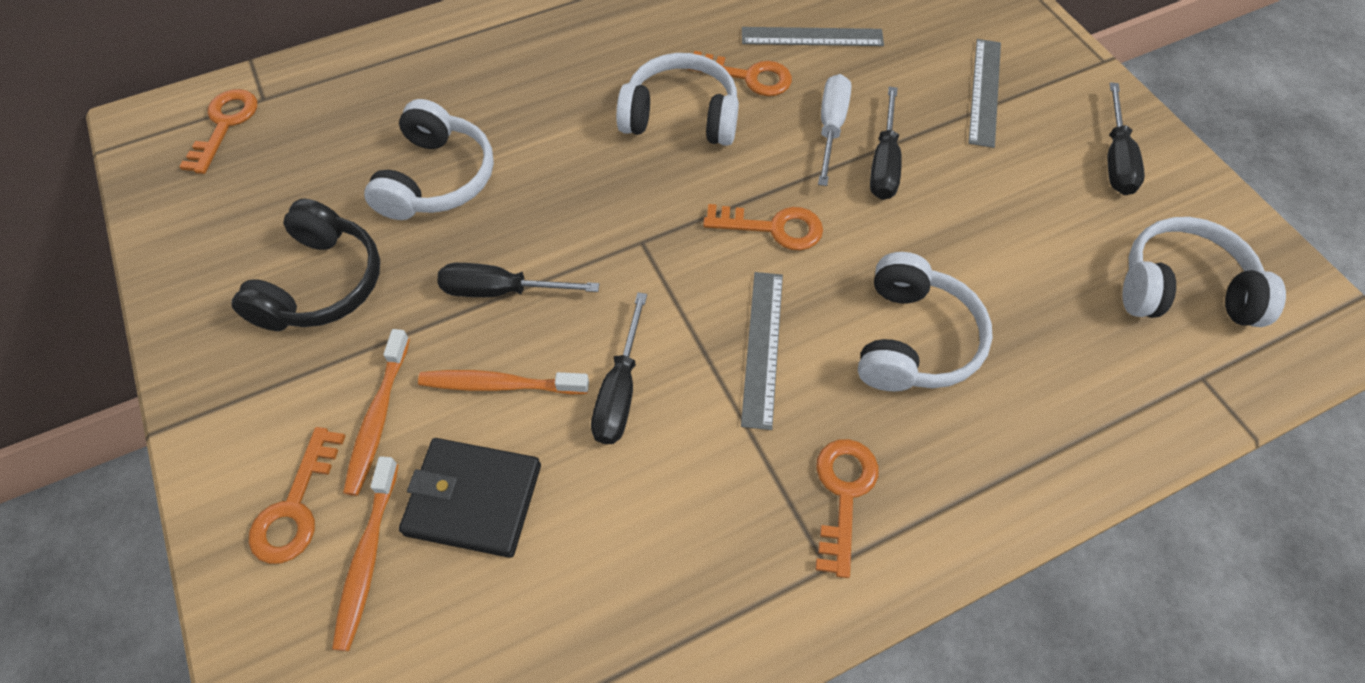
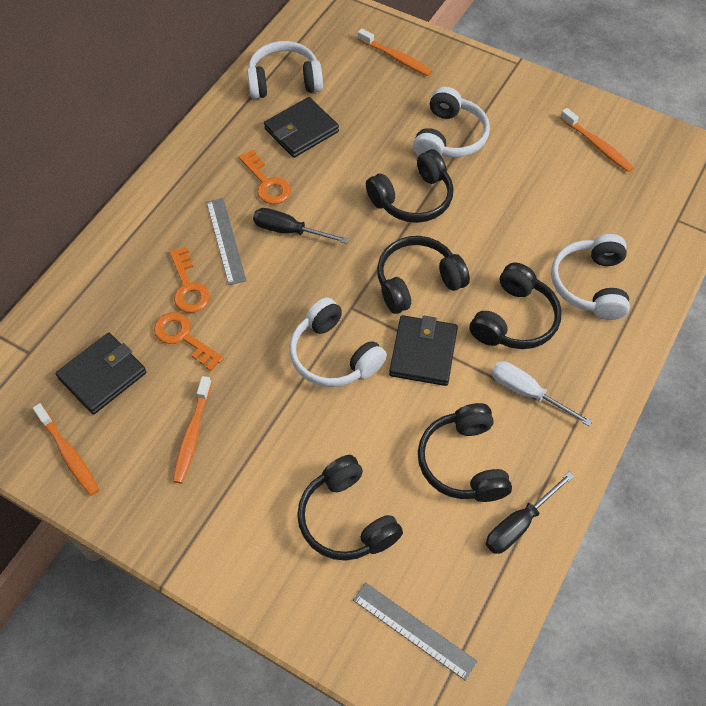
black headphones: [231,198,380,331] = 1 -> [297,455,403,561] [366,149,453,223] [377,236,470,314] [418,403,512,502] [470,263,562,349] = 5
black screwdriver: [437,263,599,297] [591,292,647,444] [870,87,902,200] [1108,82,1145,195] = 4 -> [253,208,349,244] [486,472,574,554] = 2
black wallet: [399,438,541,558] = 1 -> [56,333,146,415] [264,97,339,158] [389,315,458,386] = 3
grey ruler: [741,272,783,430] [742,27,884,46] [969,39,1001,148] = 3 -> [206,198,247,285] [353,582,477,681] = 2
orange key: [179,89,257,174] [249,427,345,564] [687,51,792,96] [703,204,823,250] [815,439,879,578] = 5 -> [154,312,224,371] [170,247,210,313] [239,150,291,204] = 3
orange toothbrush: [332,456,398,651] [343,329,410,496] [418,370,589,394] = 3 -> [33,403,99,496] [173,376,212,484] [358,28,432,76] [560,108,634,172] = 4

